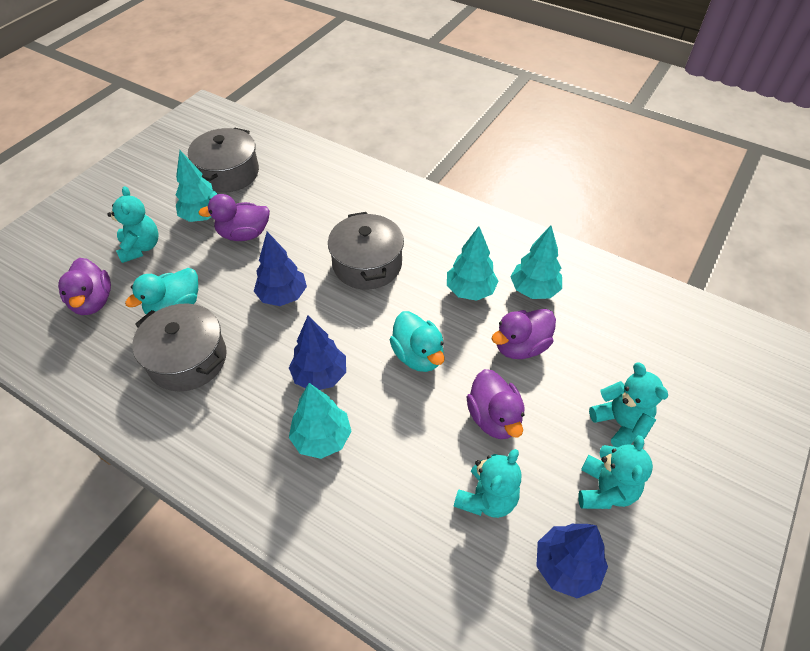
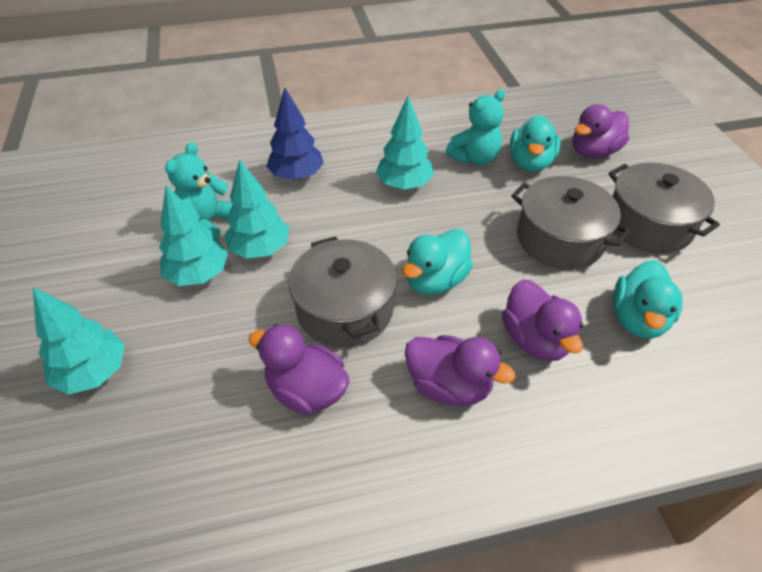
blue tree: [254,232,307,306] [289,316,346,390] [536,523,608,598] = 3 -> [266,87,324,180] = 1
turquoise duck: [125,268,198,314] [389,311,445,372] = 2 -> [402,229,473,295] [510,115,561,172] [613,260,683,339] = 3
turquoise teddy bear: [107,186,159,263] [454,449,521,518] [578,435,653,509] [589,363,668,447] = 4 -> [165,142,233,240] [445,89,505,165] = 2

